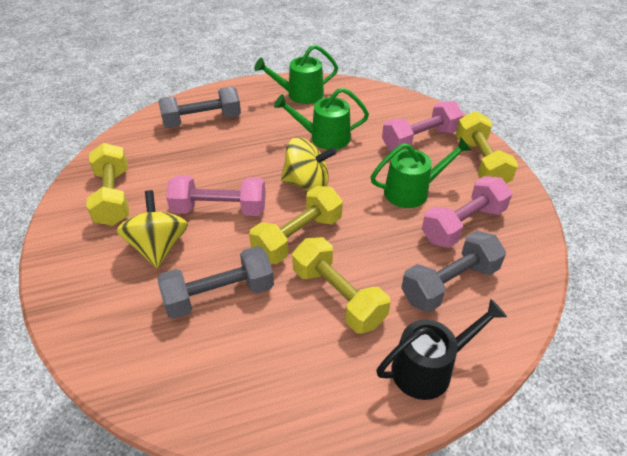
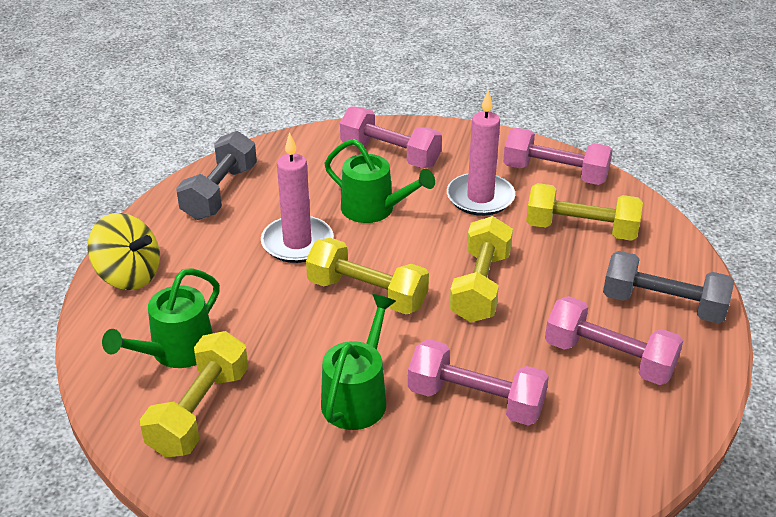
black watering can: [376,299,507,400] = 1 -> none = 0
grey dumbbell: [157,246,274,319] [158,87,241,128] [401,231,506,312] = 3 -> [176,131,257,220] [603,251,734,324] = 2
pink candle: none = 0 -> [261,132,334,263] [447,90,515,216] = 2
pink dumbbell: [166,175,266,216] [382,101,464,151] [422,176,512,248] = 3 -> [340,106,442,168] [408,339,549,426] [503,128,613,185] [545,296,683,385] = 4
yellow spinning top: [117,190,188,268] [281,137,337,191] = 2 -> [87,213,160,290] = 1

